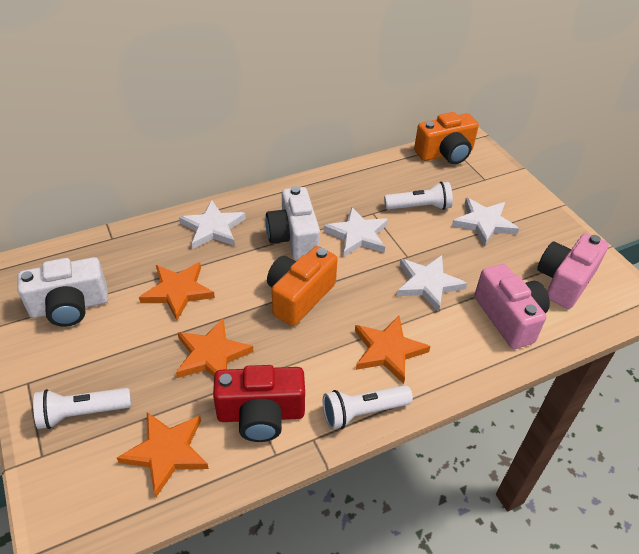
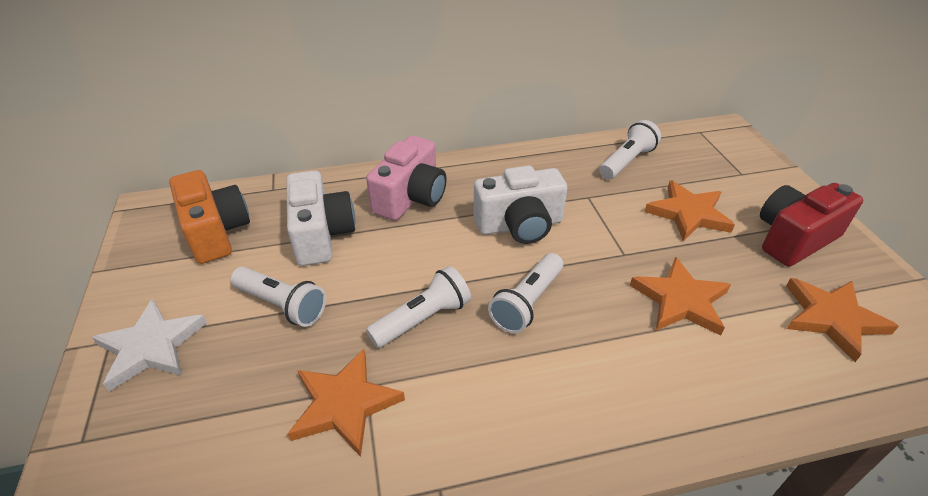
orange camera: [267,246,338,326] [414,112,479,164] = 2 -> [169,170,250,264] = 1
pink camera: [474,264,550,349] [537,233,609,309] = 2 -> [366,135,447,221] = 1
white flashlight: [33,388,131,429] [323,385,413,429] [384,182,453,210] = 3 -> [230,267,326,327] [366,266,471,348] [488,253,563,333] [599,120,661,179] = 4
white star: [179,200,246,249] [324,207,388,256] [397,255,467,312] [452,198,519,246] = 4 -> [92,299,207,392] = 1

